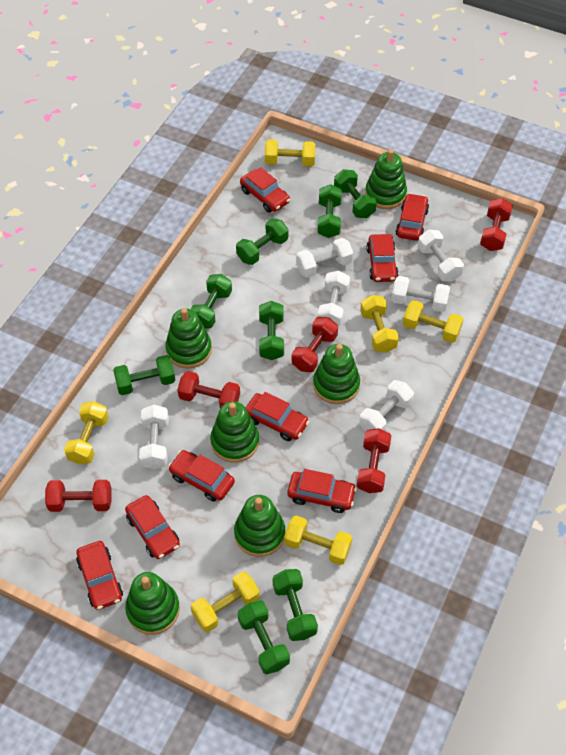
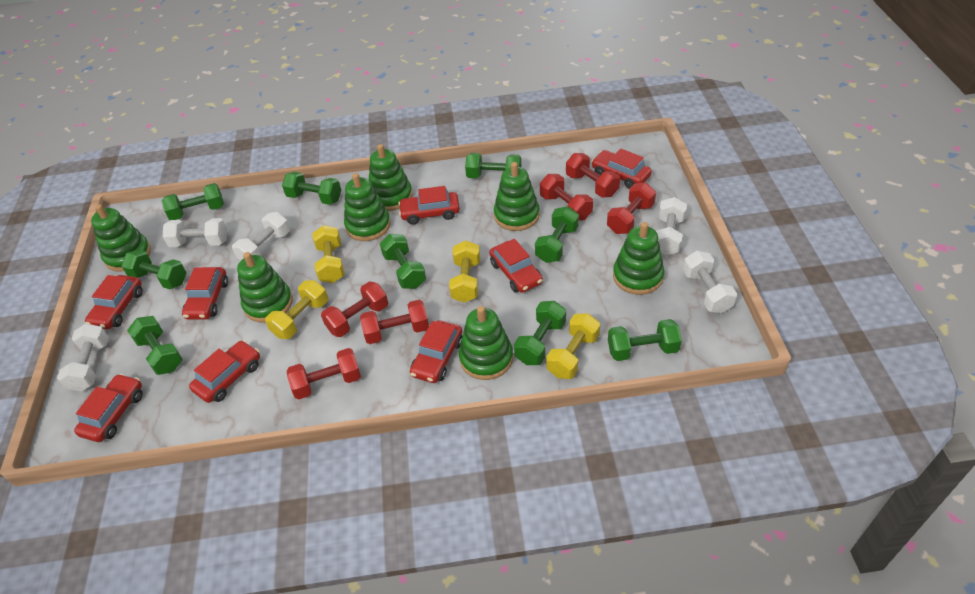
green dumbbell: [113,355,175,395] [191,274,232,329] [236,218,288,265] [238,601,290,674] [259,301,284,360] [273,569,318,641] [317,184,342,238] [334,169,377,218] = 8 -> [121,249,187,289] [127,316,183,375] [161,183,224,220] [282,172,341,205] [380,234,426,289] [465,153,521,178] [514,301,566,365] [535,206,579,263] [608,319,682,361] = 9
green stacking toy: [125,572,180,635] [165,308,212,369] [210,401,259,463] [234,495,285,557] [313,344,360,404] [365,149,407,209] = 6 -> [91,204,151,272] [237,252,293,323] [344,173,391,241] [369,144,413,211] [459,306,513,380] [494,162,540,231] [613,222,664,295] = 7
red dumbbell: [45,480,111,512] [177,371,240,408] [292,317,338,372] [357,428,392,493] [480,198,513,251] = 5 -> [287,348,361,399] [321,282,388,337] [360,300,429,344] [540,174,593,221] [566,153,620,198] [607,183,656,234] = 6
white dumbbell: [139,405,169,469] [296,238,353,278] [318,271,350,326] [359,380,414,431] [391,276,450,312] [418,230,464,282] = 6 -> [57,324,109,391] [163,218,227,247] [232,212,290,261] [656,197,687,255] [682,251,737,313] = 5
yellow dumbbell: [64,401,109,464] [191,571,260,632] [265,140,315,166] [284,515,352,565] [360,295,399,353] [403,300,464,343] = 6 -> [265,280,328,339] [312,225,344,283] [449,241,480,303] [546,313,600,379] = 4

